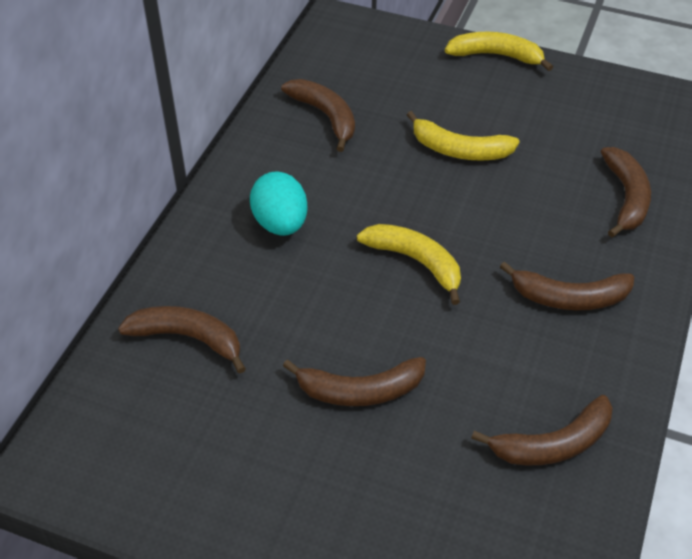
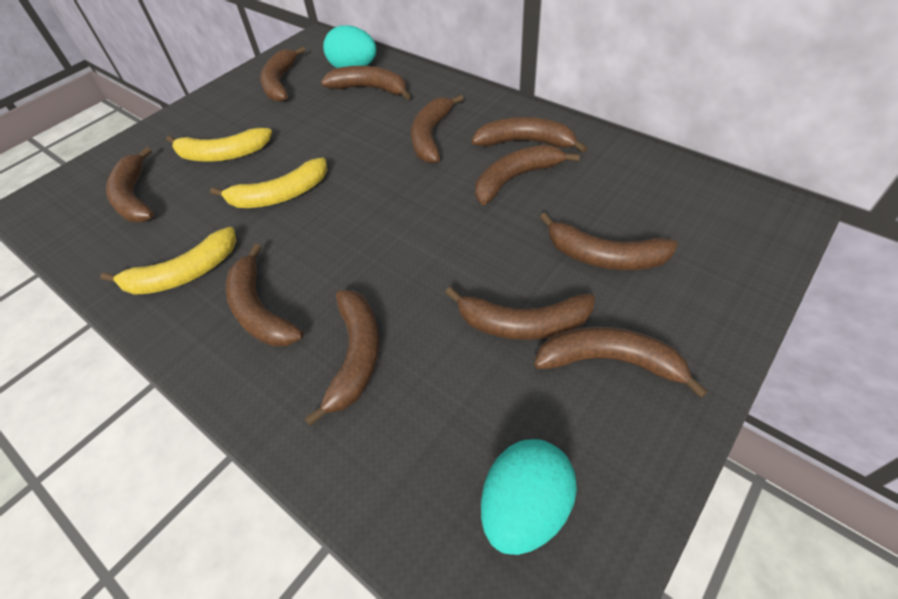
brown banana: [118,306,246,373] [281,79,355,152] [283,357,426,406] [471,395,613,465] [500,261,634,310] [601,147,651,237] = 6 -> [106,147,154,222] [226,244,303,346] [260,46,305,102] [305,290,379,426] [321,66,411,100] [411,94,463,163] [445,287,595,340] [472,117,588,153] [475,145,580,205] [534,327,708,398] [540,213,678,270] = 11
turquoise egg: [250,171,308,236] = 1 -> [323,25,377,68] [481,439,577,555] = 2

